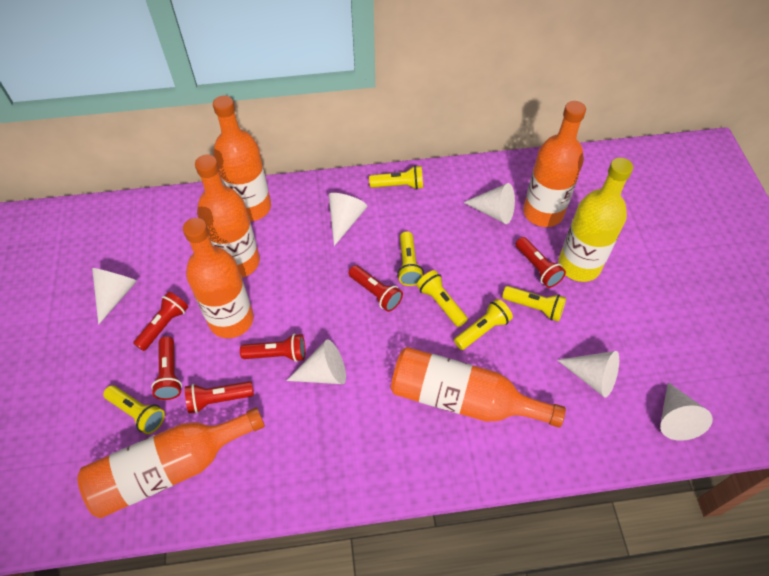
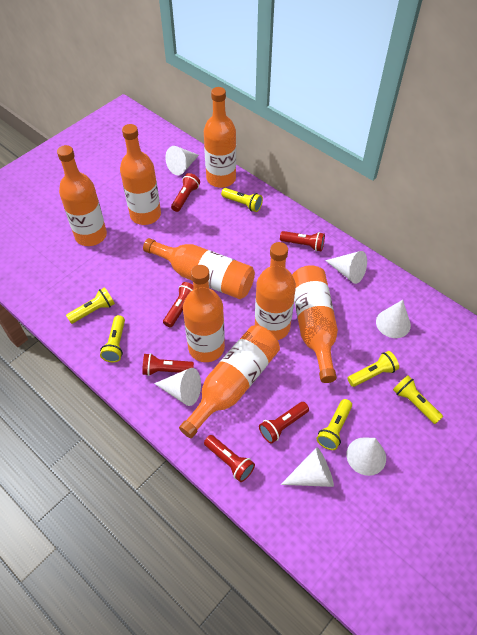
orange bottle: [77,407,265,518] [183,218,254,338] [195,155,260,278] [213,95,271,221] [391,347,566,428] [523,101,586,227] = 6 -> [57,145,107,246] [120,124,161,225] [143,238,255,299] [179,325,280,438] [183,265,225,362] [204,87,236,188] [255,242,296,340] [292,265,338,383] = 8
yellow bottle: [558,158,633,282] = 1 -> none = 0

